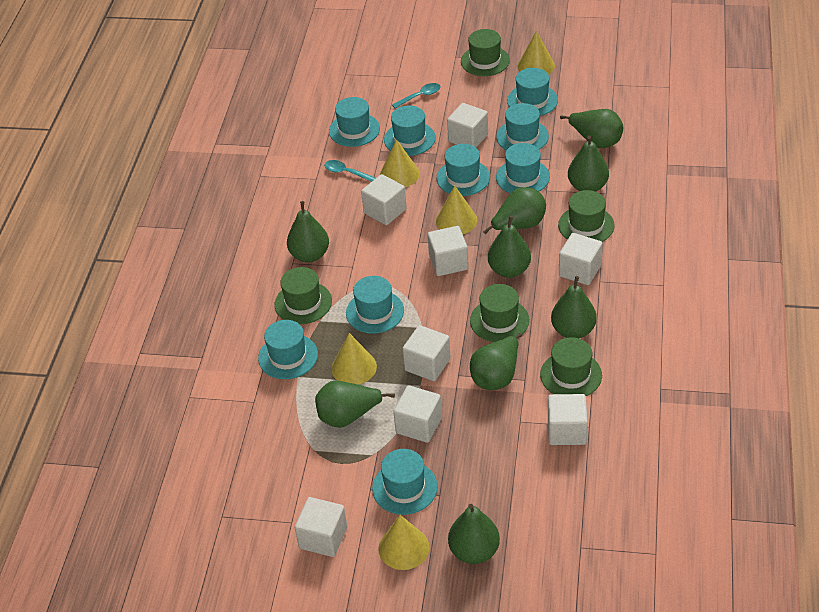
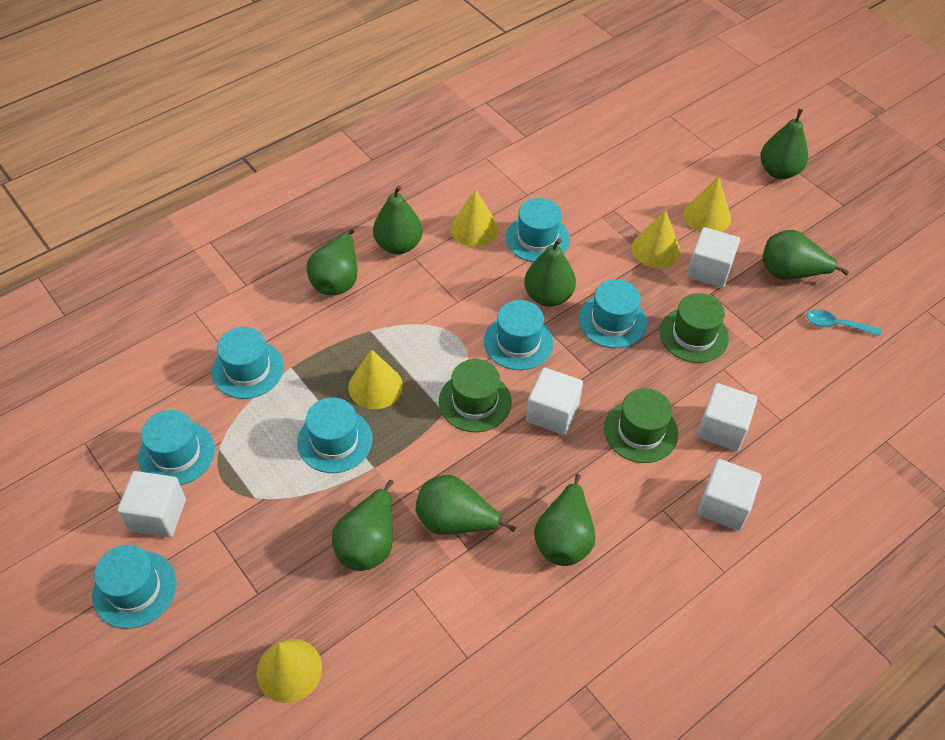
green hat: [274,267,332,324] [461,29,510,76] [470,284,529,342] [540,337,602,396] [558,190,615,242] = 5 -> [439,359,511,432] [604,388,678,463] [659,293,729,363] = 3
green pear: [287,201,329,263] [315,381,395,428] [448,504,500,564] [470,333,522,390] [483,187,546,235] [488,216,531,278] [551,276,597,338] [560,109,623,148] [568,135,609,192] = 9 -> [307,229,357,296] [332,480,394,571] [373,185,423,254] [416,475,516,535] [524,238,576,306] [534,474,595,566] [760,109,808,179] [763,230,849,280] = 8
turquoise hat: [258,320,318,379] [329,97,380,147] [346,276,404,334] [372,449,438,515] [384,106,436,156] [437,144,490,196] [496,103,549,150] [496,143,550,193] [507,68,558,116] = 9 -> [92,545,177,629] [138,410,215,486] [212,327,284,399] [297,398,373,473] [484,300,553,370] [506,198,570,262] [578,279,647,348] = 7
turquoise spoon: [324,160,376,182] [392,83,440,109] = 2 -> [807,309,881,336] = 1
white cube: [295,497,347,557] [361,174,407,225] [393,385,442,443] [403,325,451,381] [427,226,468,276] [447,103,488,147] [548,394,588,445] [559,233,603,285] = 8 -> [117,471,186,538] [526,368,583,435] [687,227,740,288] [697,383,757,451] [697,459,761,531] = 5

